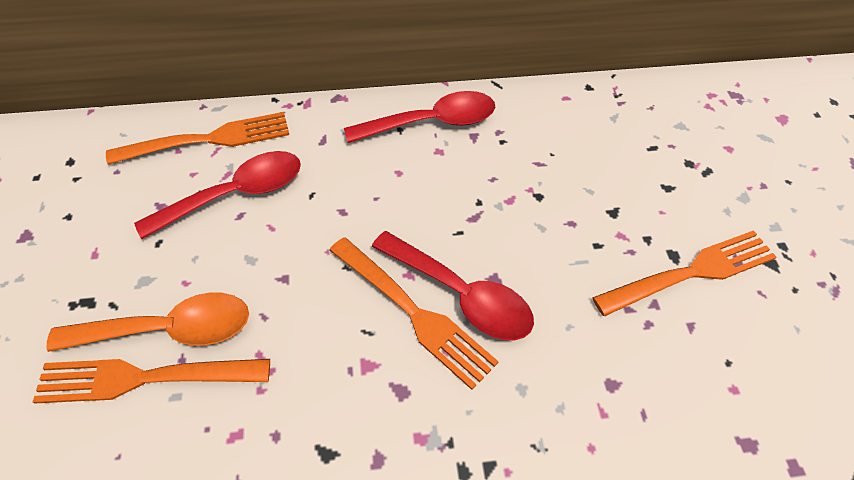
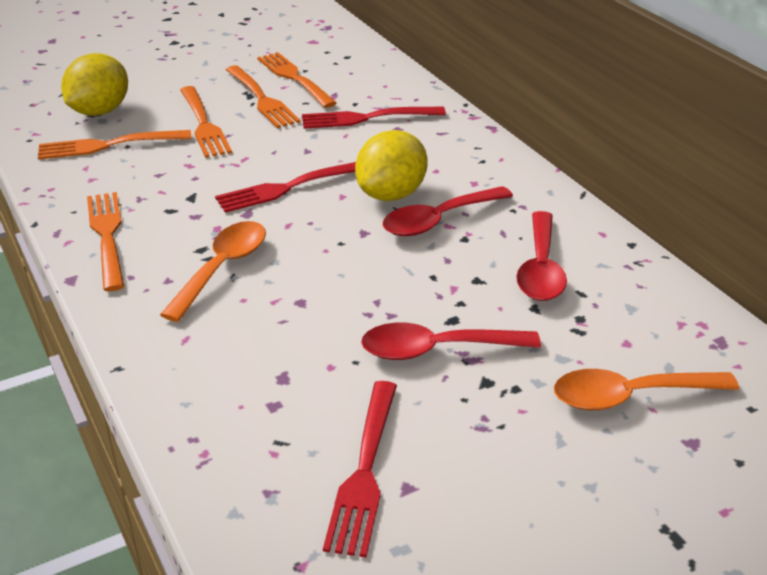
orange fork: [33,359,270,404] [106,112,289,165] [329,237,499,390] [592,230,776,317] = 4 -> [38,130,191,160] [87,192,124,291] [180,86,232,158] [226,65,301,128] [257,52,337,108] = 5
orange spoon: [46,293,249,352] = 1 -> [160,221,266,322] [554,369,739,410] = 2
red fork: none = 0 -> [215,162,356,213] [302,107,446,129] [323,381,397,557] = 3
yellow lemon: none = 0 -> [61,53,128,116] [355,130,428,201] = 2

